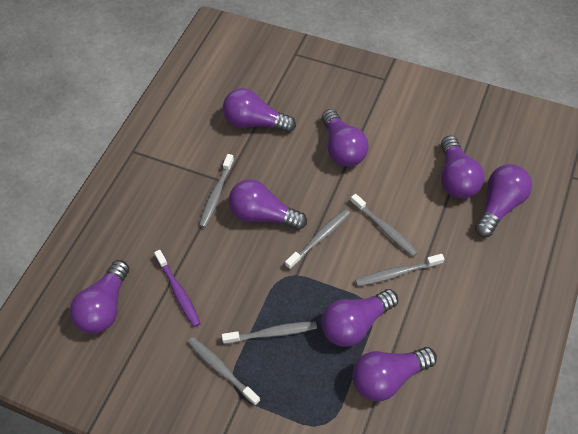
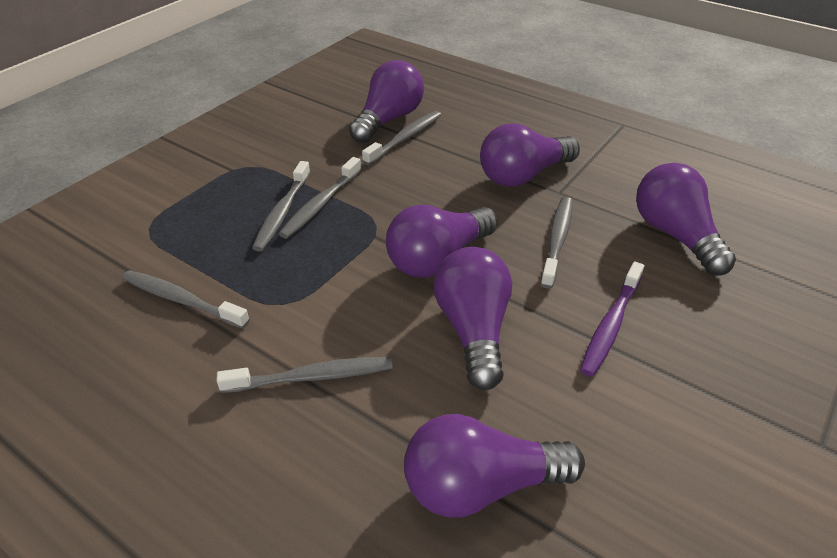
purple light bulb: [70,260,129,334] [223,88,296,133] [229,179,307,230] [322,109,369,167] [322,289,398,347] [352,347,437,401] [441,136,484,199] [475,164,532,237] = 8 -> [349,60,424,143] [386,205,498,278] [404,414,585,518] [434,247,512,390] [480,123,580,187] [636,163,736,276] = 6

